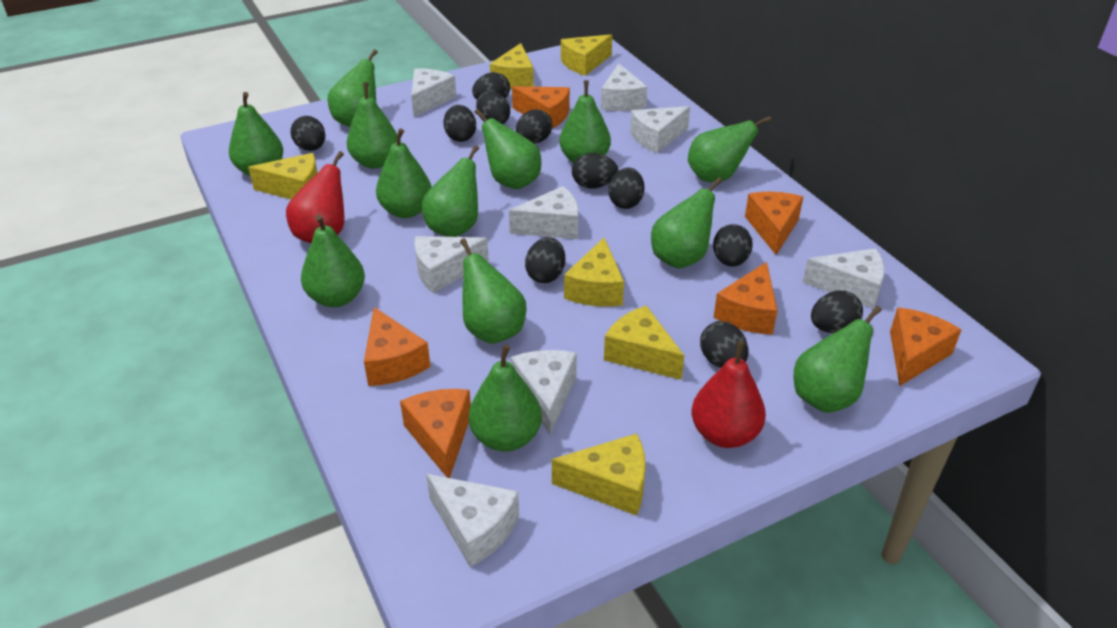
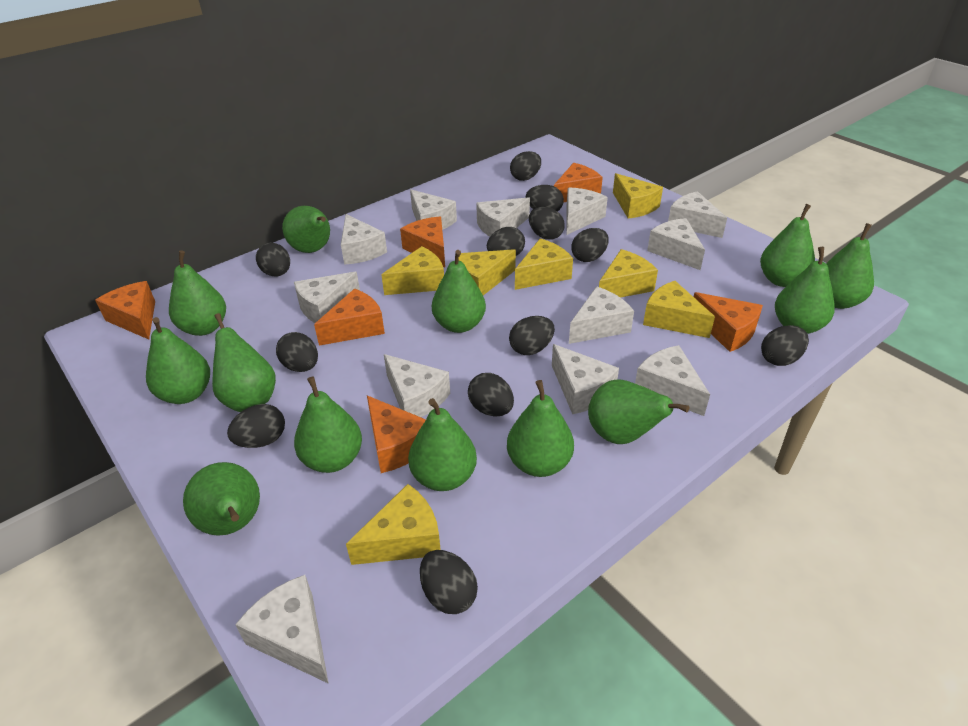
black egg: [291,116,325,151] [443,105,476,142] [472,72,510,99] [476,91,510,124] [516,109,553,144] [525,237,565,283] [572,153,619,188] [608,168,645,209] [700,321,748,368] [713,224,752,267] [811,290,863,333] = 11 -> [227,404,285,448] [256,243,290,276] [276,332,318,372] [420,550,478,614] [468,373,514,416] [487,227,525,256] [509,316,555,355] [510,151,541,181] [526,185,564,212] [529,207,565,240] [572,228,609,262] [761,325,809,366] = 12
red pear: [286,151,344,243] [692,341,766,448] = 2 -> none = 0
white cheese: [411,68,457,117] [414,236,489,293] [426,474,519,567] [509,186,579,239] [510,350,577,436] [601,63,647,111] [630,106,690,154] [803,248,885,309] = 8 -> [235,575,329,684] [294,272,360,323] [341,214,387,265] [384,354,450,417] [410,189,457,230] [476,197,530,237] [552,344,619,414] [566,187,608,235] [569,286,634,344] [635,345,710,416] [647,218,705,270] [668,191,727,238] = 12
yellow cheese: [248,153,318,199] [490,43,534,88] [552,433,646,516] [561,34,612,76] [564,238,624,307] [604,305,684,380] = 6 -> [346,484,441,565] [381,246,444,295] [458,249,516,295] [515,238,573,290] [599,249,658,298] [613,173,663,219] [643,281,715,338] = 7

